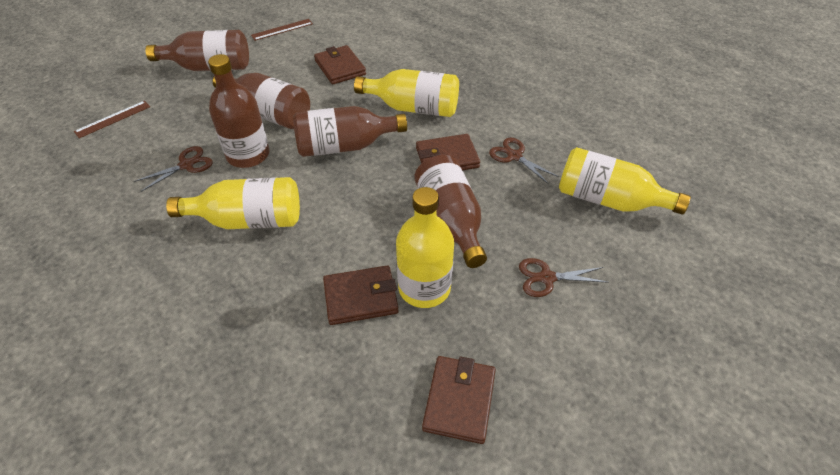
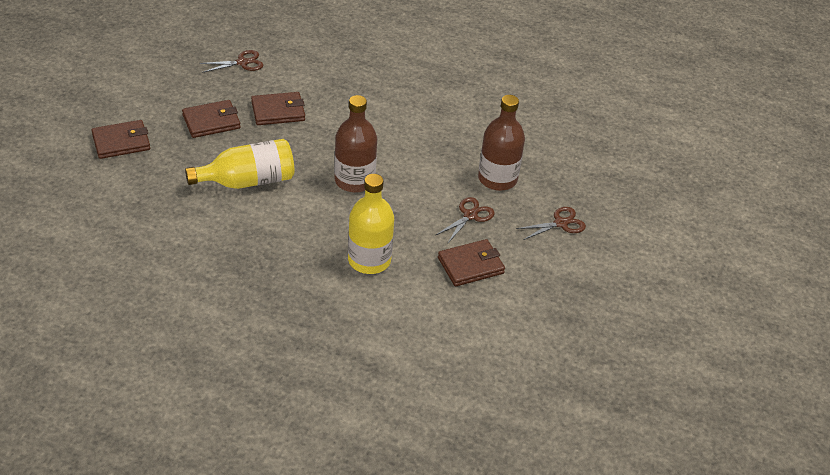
brown bottle: [145,30,249,71] [208,54,270,168] [213,73,310,129] [293,106,407,157] [414,155,487,268] = 5 -> [334,95,377,193] [478,95,525,191] = 2
brown ruler: [74,101,150,138] [251,19,313,41] = 2 -> none = 0
yellow bottle: [166,177,300,229] [354,69,459,117] [396,187,454,308] [559,147,691,215] = 4 -> [185,139,294,189] [348,174,394,274] = 2

